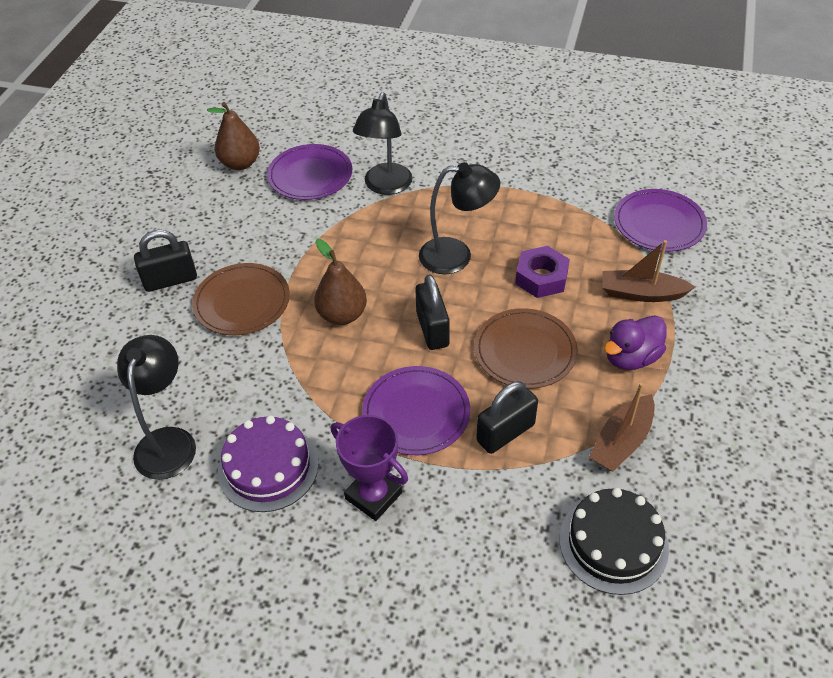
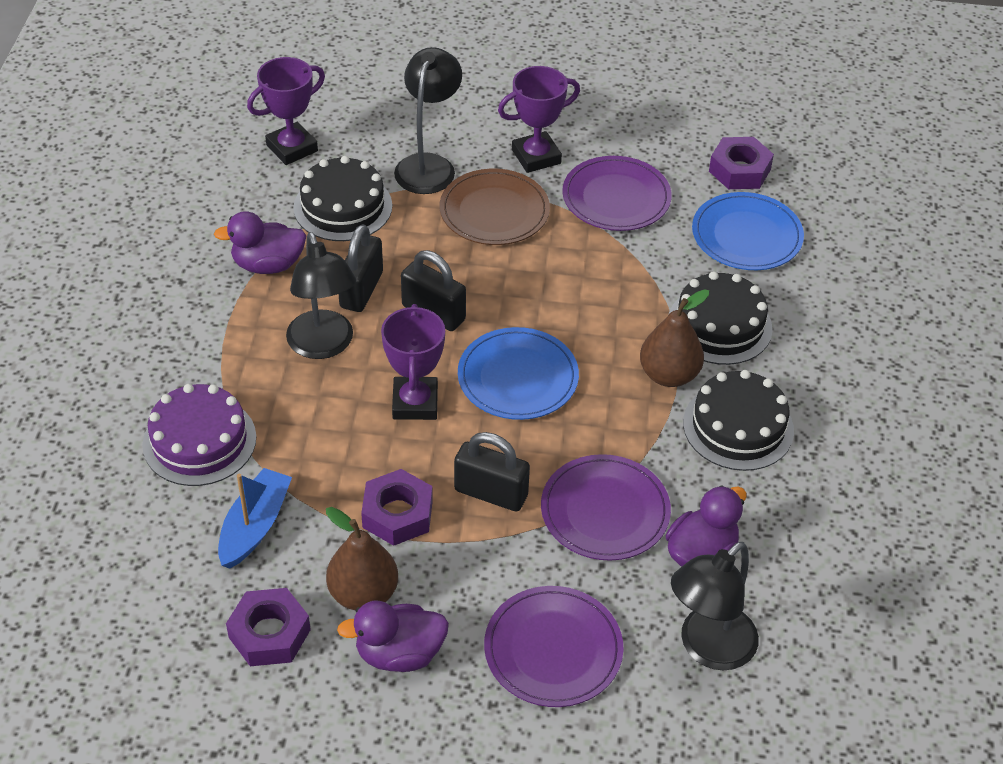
black cake: [559,488,669,595] = 1 -> [293,156,392,241] [669,271,773,365] [683,370,794,471] = 3
blue boat: none = 0 -> [218,468,292,569] = 1
blue plate: none = 0 -> [458,327,579,420] [692,192,804,270] = 2
brown boat: [589,383,655,471] [602,240,695,302] = 2 -> none = 0
brown plate: [192,263,290,335] [474,308,578,389] = 2 -> [440,169,550,245] = 1
purple duck: [604,315,667,370] = 1 -> [214,211,306,274] [337,601,449,672] [666,485,746,567] = 3
purple nut: [515,246,570,298] = 1 -> [226,588,311,666] [361,469,433,546] [709,137,774,189] = 3
purple trophy: [331,415,408,521] = 1 -> [247,57,325,165] [381,304,445,420] [498,66,580,173] = 3

